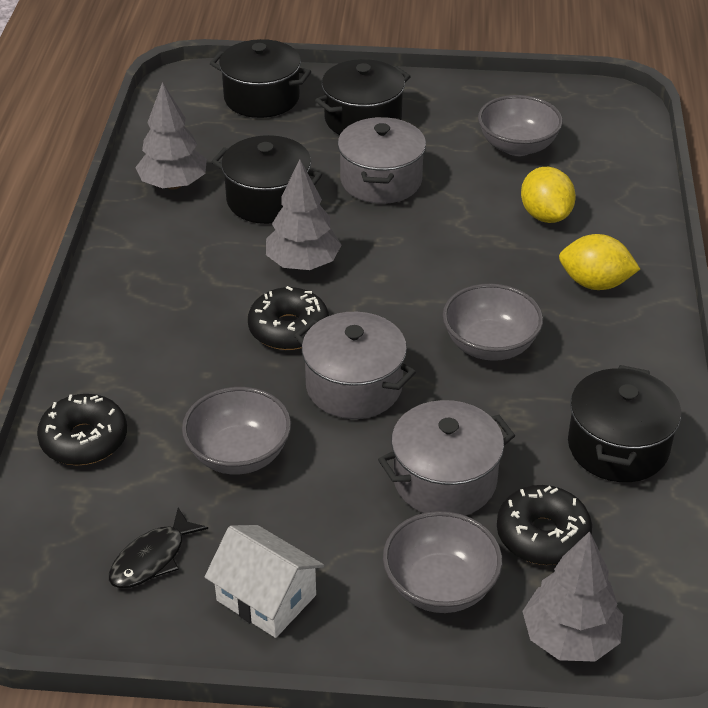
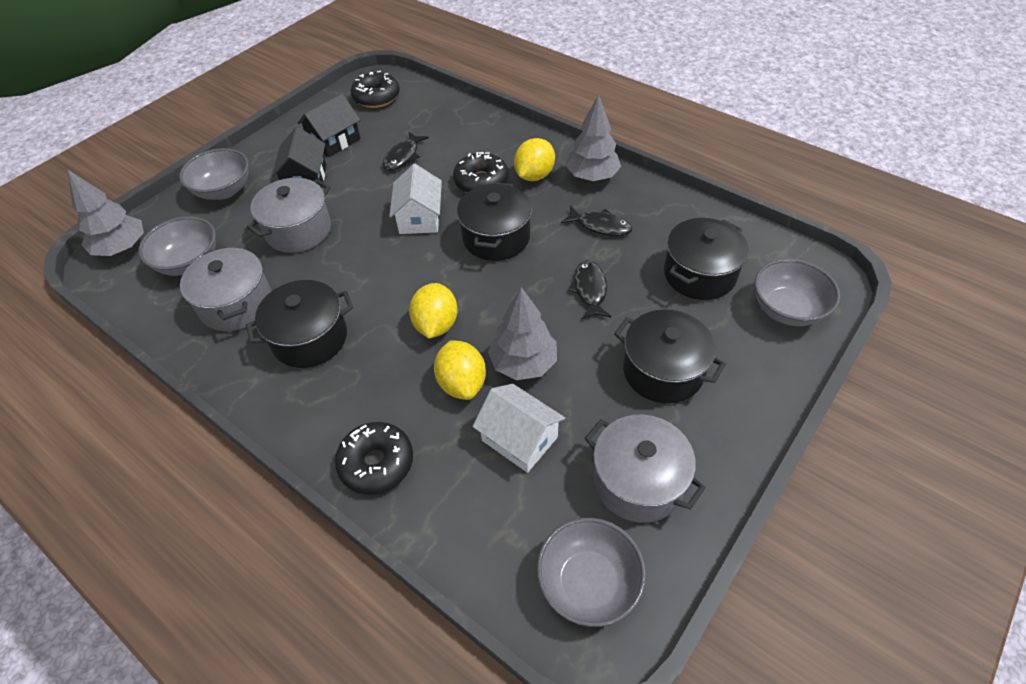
black fish: [109,508,208,588] = 1 -> [383,132,429,171] [561,206,632,236] [568,260,611,319] = 3
black house: none = 0 -> [272,127,326,188] [297,94,361,157] = 2
white house: [205,525,324,638] = 1 -> [389,164,442,234] [472,384,565,473] = 2
yellow lemon: [521,167,576,223] [559,234,640,290] = 2 -> [409,283,458,339] [434,340,486,400] [514,138,555,181] = 3

